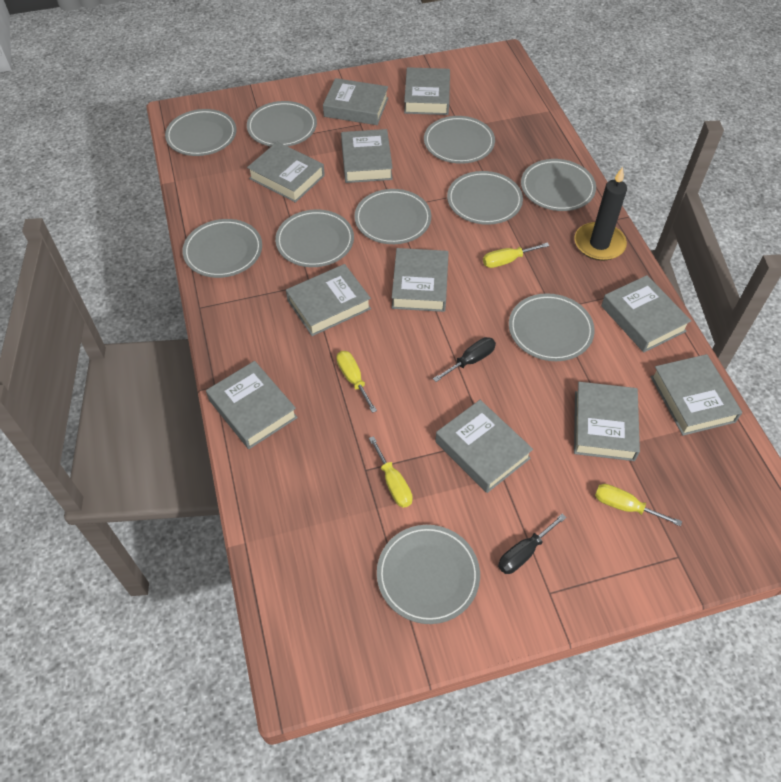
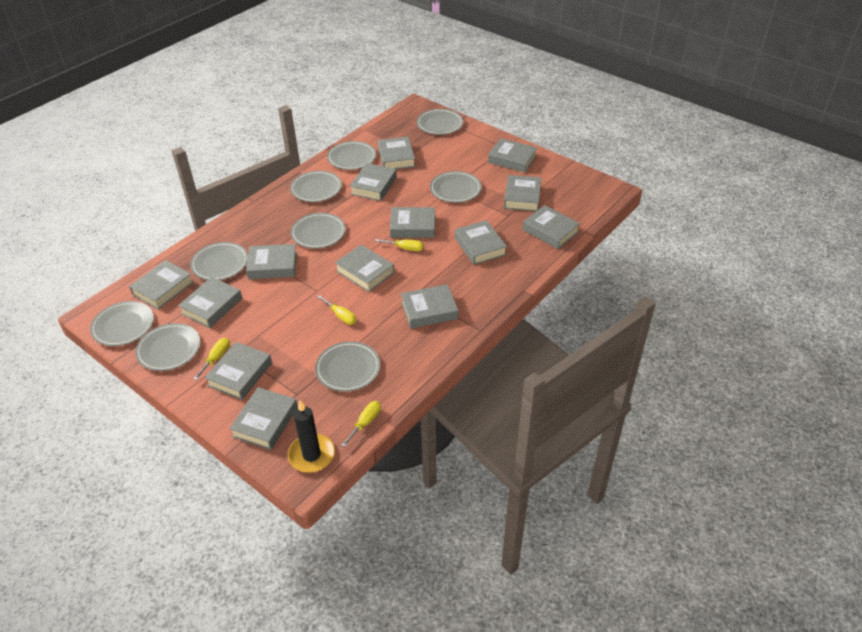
black screwdriver: [433,337,496,382] [498,513,567,574] = 2 -> none = 0
grey book: [206,361,298,449] [247,142,325,203] [286,264,371,336] [323,78,388,125] [341,129,393,183] [392,248,449,312] [404,67,450,115] [435,400,533,493] [574,382,640,461] [601,275,691,353] [650,354,742,436] = 11 -> [129,260,194,310] [178,277,242,328] [205,342,272,400] [229,387,298,450] [246,244,297,279] [335,245,395,292] [350,163,397,201] [378,137,415,169] [390,207,435,238] [401,284,458,329] [455,220,507,265] [488,138,537,173] [504,175,541,212] [523,205,580,249] = 14
grey plate: [165,109,236,156] [182,219,262,278] [247,101,317,146] [275,209,354,267] [354,189,431,244] [377,525,480,624] [424,116,495,164] [447,171,523,225] [509,293,595,361] [521,159,596,211] = 10 -> [90,301,154,346] [135,323,200,371] [190,242,248,280] [290,171,342,202] [291,213,346,248] [315,341,380,392] [327,141,376,170] [417,109,463,135] [430,171,482,203] = 9

